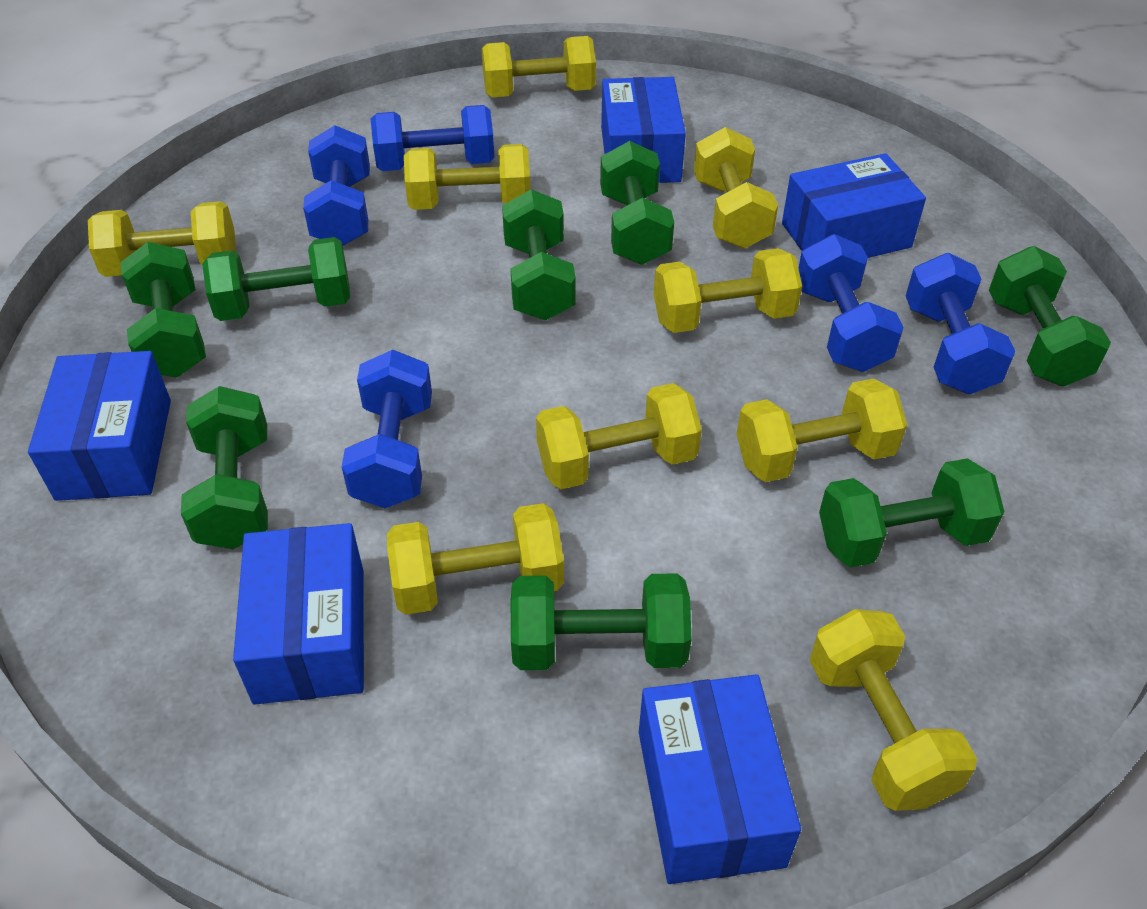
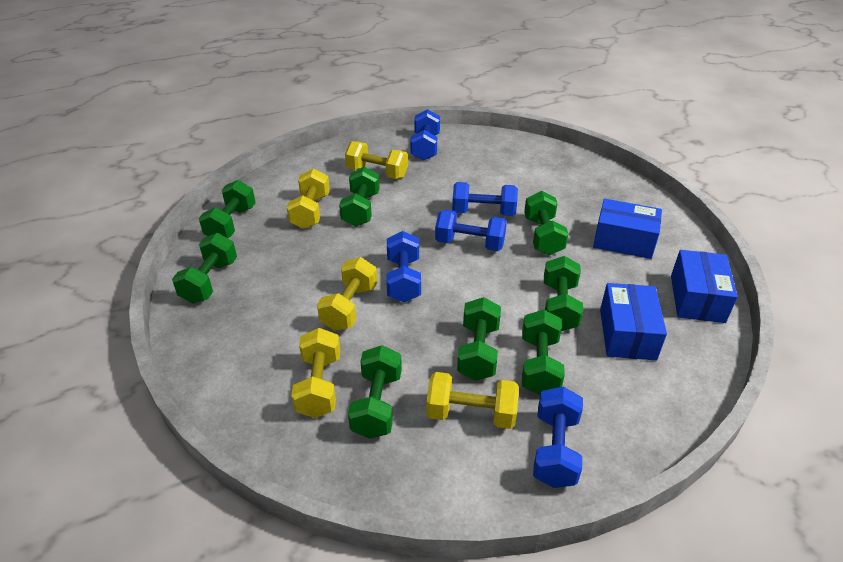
blue box: [28,351,171,501] [233,523,364,705] [601,77,686,183] [639,674,801,884] [782,153,926,258] = 5 -> [593,199,662,259] [600,283,667,360] [671,250,738,323] = 3
yellow dumbbell: [88,201,236,277] [387,503,564,615] [404,144,530,210] [481,36,596,98] [536,383,702,489] [654,248,802,333] [694,127,778,249] [737,378,907,482] [810,609,977,811] = 9 -> [287,168,330,229] [291,328,340,418] [317,257,377,331] [345,141,408,179] [426,372,519,429] = 5

